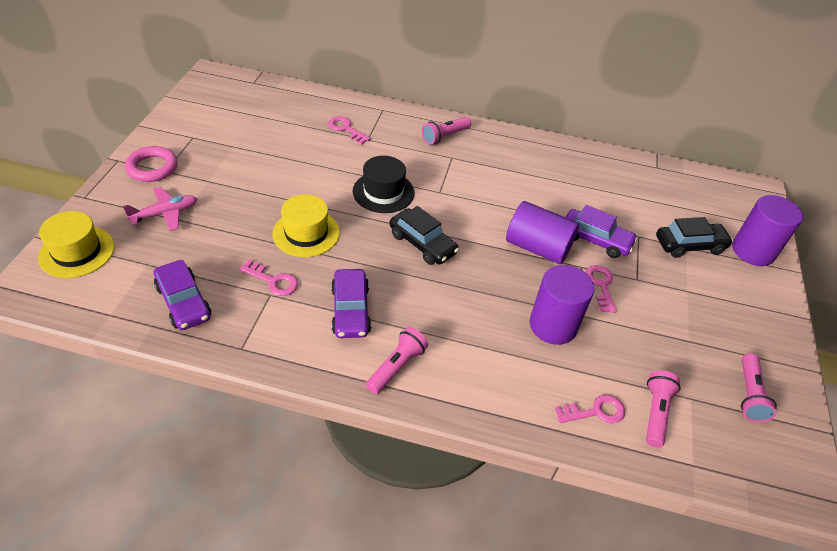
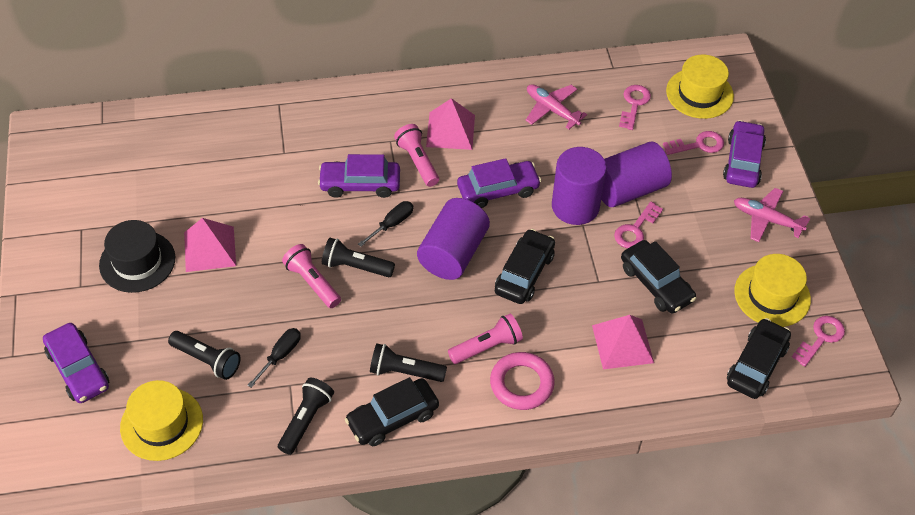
black car: [390,206,459,265] [656,217,733,258] = 2 -> [345,377,439,446] [495,229,555,304] [621,240,696,314] [727,318,791,399] = 4
black flashlight: none = 0 -> [168,331,241,380] [278,378,334,455] [322,238,395,277] [370,343,447,382] = 4
black screwdriver: none = 0 -> [247,328,301,388] [358,201,413,247] = 2
pink flashlight: [366,327,428,394] [422,117,471,145] [646,370,681,448] [741,353,777,422] = 4 -> [282,244,341,308] [394,124,439,187] [448,314,523,364] = 3
pink plane: [123,187,197,231] = 1 -> [526,84,587,129] [734,188,810,242] = 2
pink pyramid: none = 0 -> [184,218,236,272] [426,98,475,150] [592,315,654,369] = 3
purple car: [154,260,211,330] [331,269,371,338] [566,205,638,258] = 3 -> [43,323,109,403] [318,154,400,198] [457,158,541,208] [723,120,766,188] = 4
yellow hat: [38,211,115,278] [272,194,340,257] = 2 -> [120,380,203,461] [666,54,734,119] [734,254,811,327] = 3

